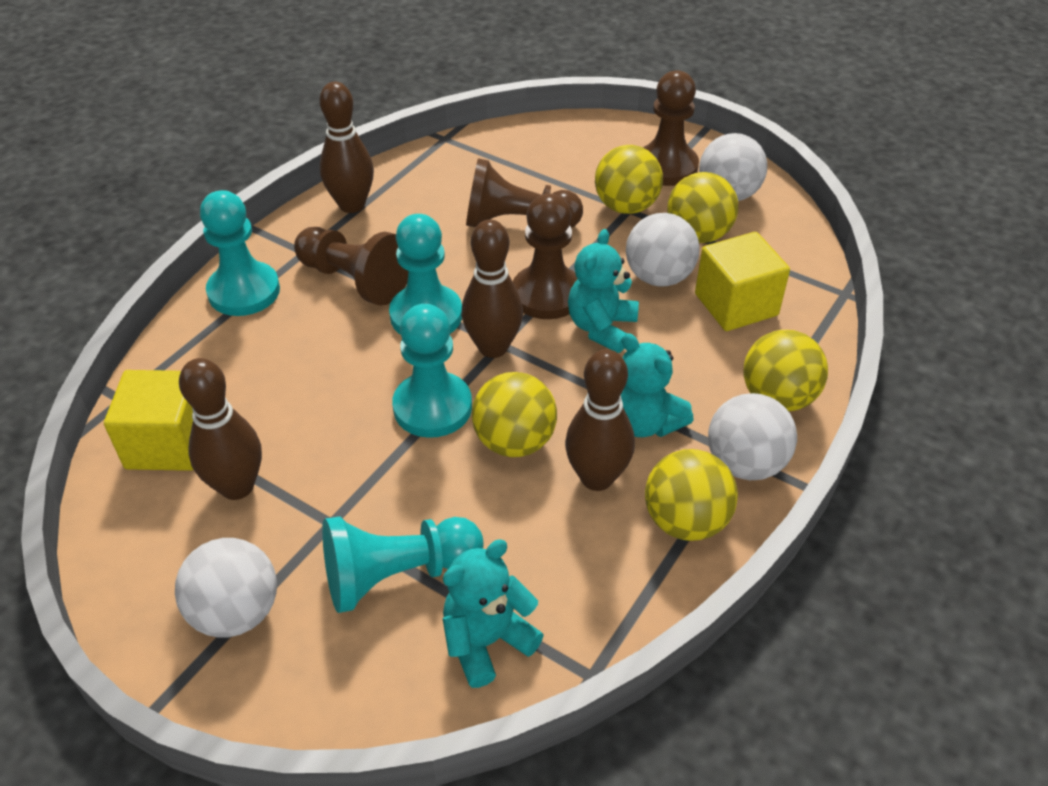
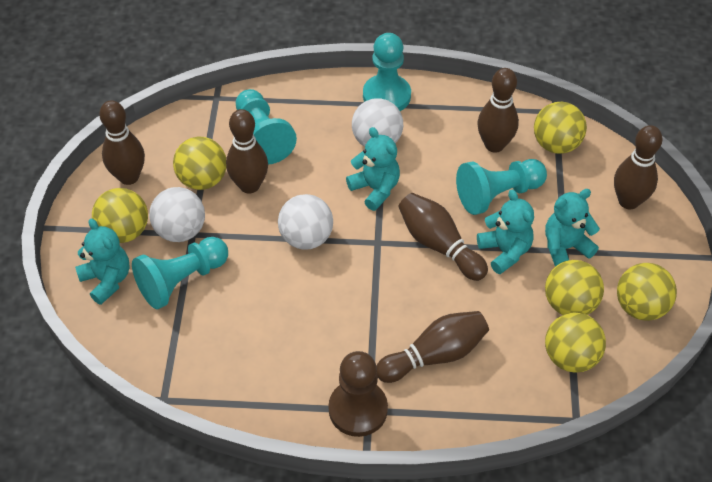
brown bowling pin: [179,358,262,500] [320,82,374,213] [461,219,523,358] [565,349,635,491] = 4 -> [99,100,145,185] [226,109,268,194] [377,311,489,383] [398,193,488,281] [477,68,519,153] [614,125,663,210] = 6
brown pawn: [294,227,408,306] [466,158,583,228] [513,193,578,319] [643,70,699,186] = 4 -> [329,351,388,437] = 1
turquoise teddy bear: [442,540,544,688] [568,229,639,353] [621,333,694,437] = 3 -> [75,219,130,305] [346,127,400,211] [477,189,534,274] [545,189,600,266] = 4
white ball: [175,538,277,638] [626,213,700,287] [699,133,767,201] [708,393,797,480] = 4 -> [149,187,205,242] [278,194,333,250] [352,98,403,147] = 3
yellow ball: [472,372,557,457] [595,145,663,214] [645,449,738,541] [667,172,738,243] [744,330,828,412] = 5 -> [92,188,148,243] [173,137,226,190] [534,102,587,154] [545,260,604,315] [545,312,606,373] [617,263,677,321] = 6
yellow cube: [104,370,193,471] [695,232,790,331] = 2 -> none = 0

